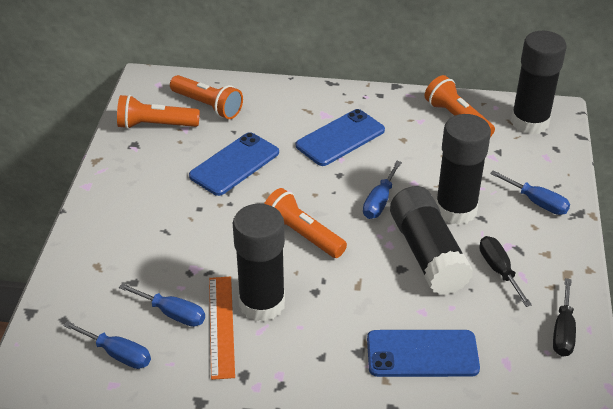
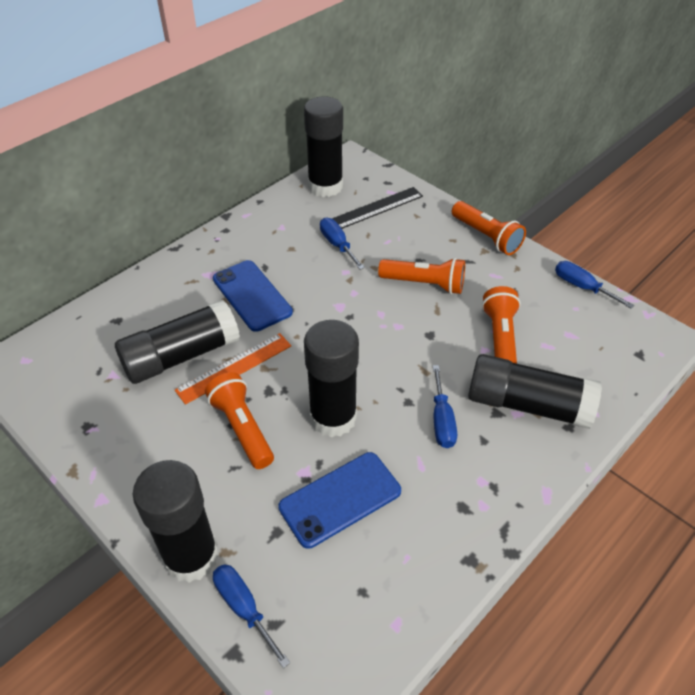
black glue stick: [233,204,285,322] [390,186,473,295] [436,114,491,225] [511,31,567,134] = 4 -> [115,300,240,384] [133,460,219,583] [304,97,343,197] [304,320,359,438] [468,354,602,429] = 5
black ruler: none = 0 -> [332,187,423,229] = 1
black screwdriver: [479,236,532,307] [553,278,576,357] = 2 -> none = 0
blue phone: [189,132,279,196] [296,109,385,166] [367,330,480,377] = 3 -> [213,260,293,332] [278,452,401,549] = 2

